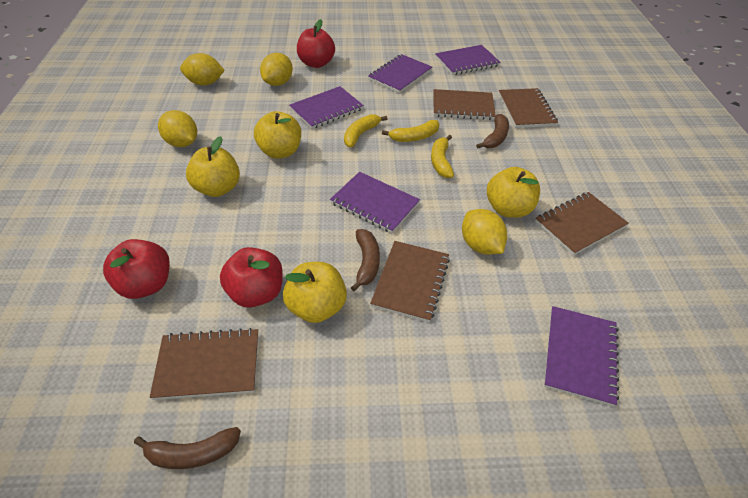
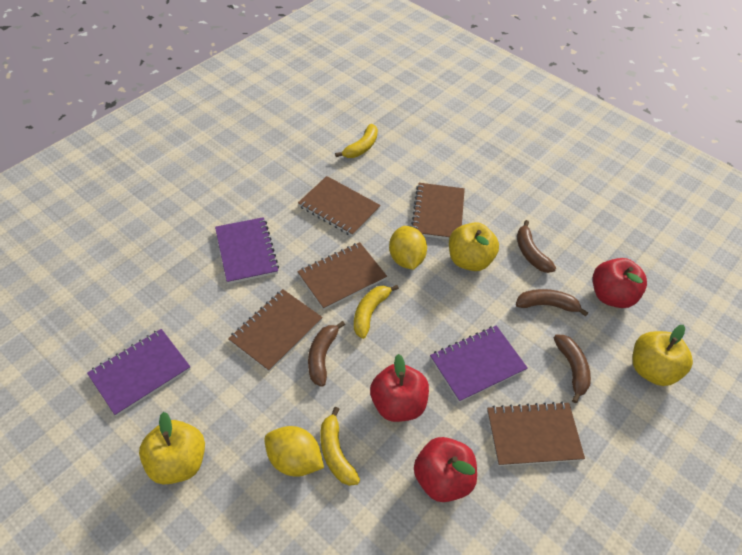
brown banana: [134,427,241,469] [351,229,380,291] [476,114,509,148] = 3 -> [308,321,345,387] [516,289,588,317] [517,220,556,273] [554,335,591,403] = 4
purple notebook: [289,86,364,129] [330,172,420,233] [368,54,432,93] [435,45,501,75] [544,306,619,407] = 5 -> [87,329,190,416] [215,217,279,284] [430,325,528,403] = 3
yellow apple: [186,136,240,197] [254,111,301,159] [283,262,347,323] [487,167,540,218] = 4 -> [139,412,205,485] [449,222,499,271] [633,325,693,386] = 3
yellow lemon: [158,110,197,147] [180,53,225,86] [260,53,293,86] [462,209,507,255] = 4 -> [264,426,324,477] [389,226,427,270] = 2

